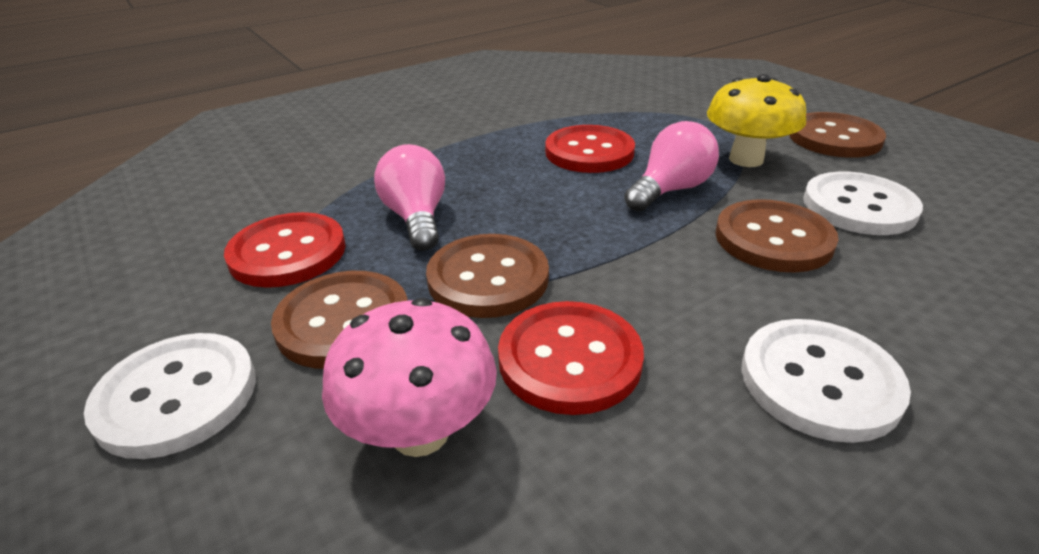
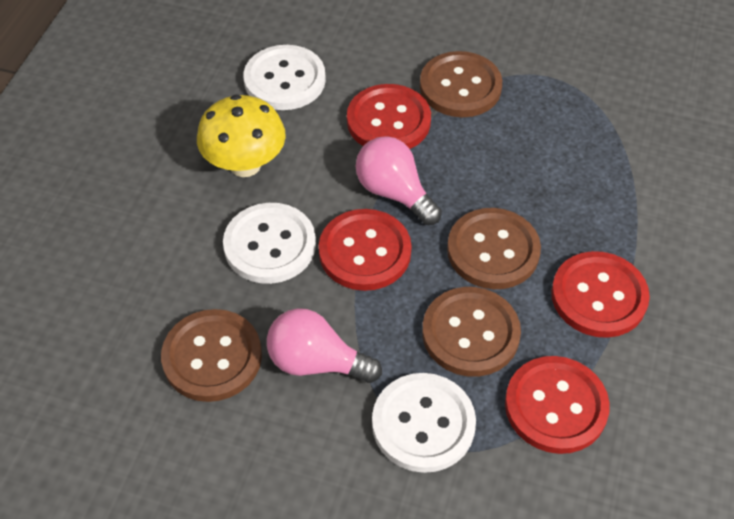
pink mushroom: [322,298,497,457] = 1 -> none = 0
red button: [224,212,346,288] [498,301,644,415] [545,125,635,173] = 3 -> [319,209,412,291] [347,84,431,149] [505,356,610,454] [551,251,650,338] = 4

